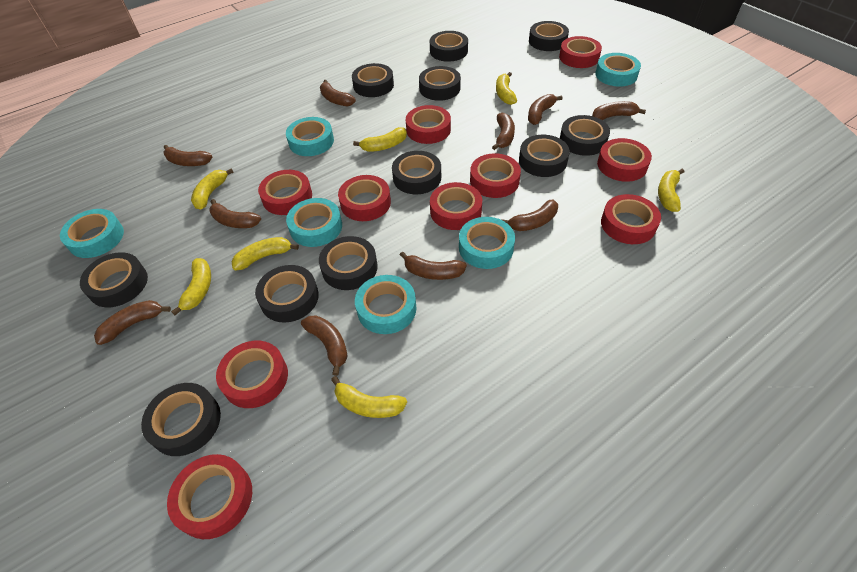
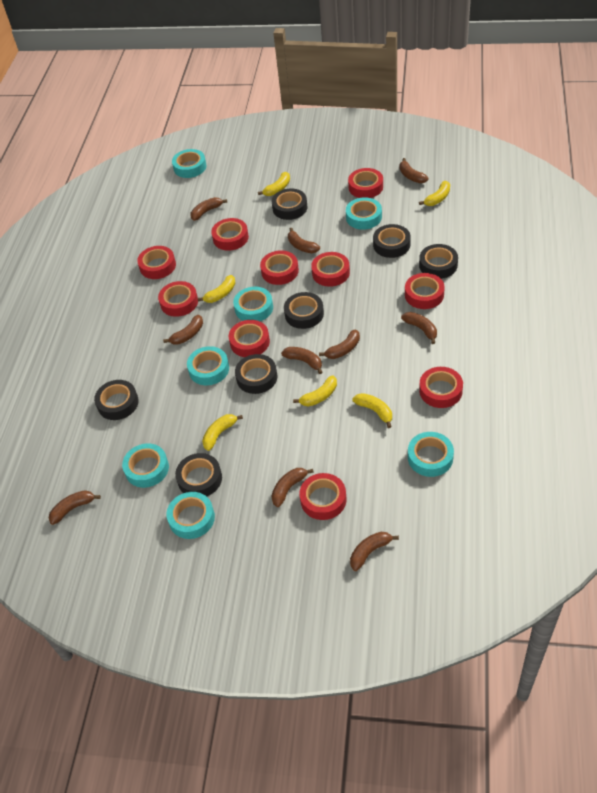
black tape: [80,252,148,307] [141,383,221,456] [255,265,319,322] [319,236,378,290] [352,63,394,97] [392,151,441,194] [419,66,461,101] [430,31,468,62] [519,135,570,177] [529,21,569,51] [560,115,610,156] = 11 -> [94,380,139,420] [175,453,222,496] [235,354,278,394] [272,189,308,220] [284,292,324,329] [373,224,410,258] [419,244,458,279] = 7
turquoise tape: [60,209,124,258] [286,117,334,156] [286,198,342,247] [355,275,416,334] [459,217,515,269] [595,53,641,87] = 6 -> [122,443,169,488] [166,492,215,539] [172,149,206,178] [187,346,229,385] [233,287,273,321] [346,197,382,230] [408,432,454,477] = 7
yellow banana: [171,258,211,315] [191,168,234,210] [231,237,299,270] [331,376,407,418] [353,127,407,152] [496,72,517,105] [658,169,684,212] = 7 -> [198,275,236,303] [202,414,243,451] [258,172,290,196] [293,375,337,407] [353,393,392,428] [419,181,450,206] = 6

